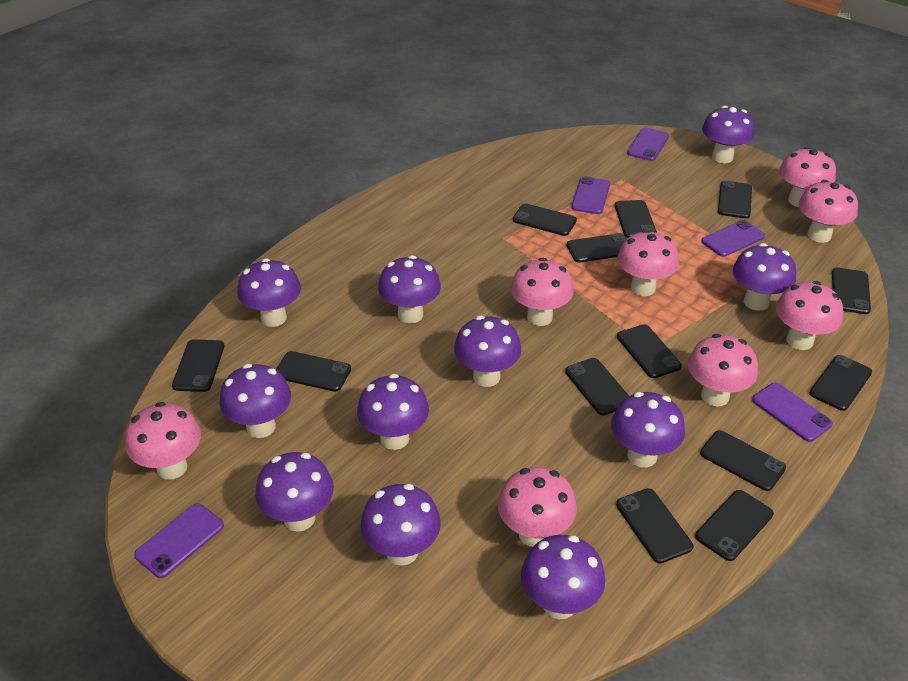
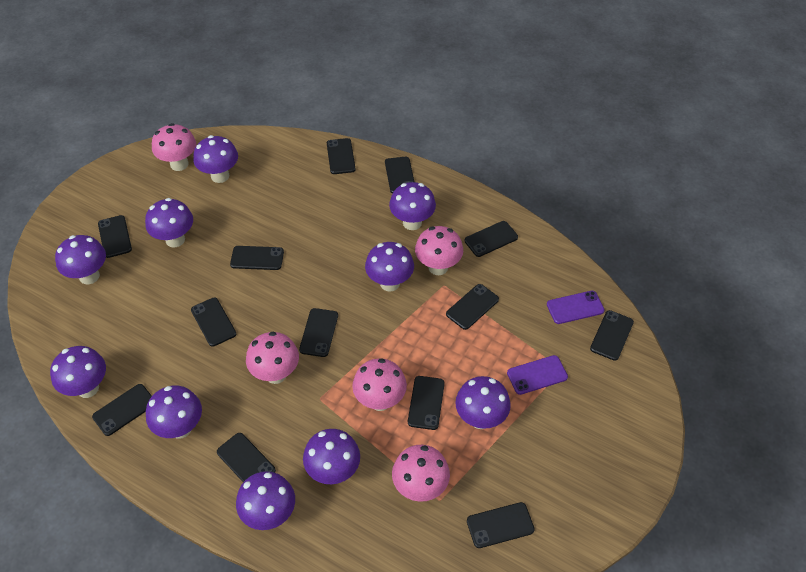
pink mushroom: [125,402,201,480] [498,467,577,547] [511,258,574,326] [617,230,679,296] [688,334,758,406] [776,281,843,350] [779,147,836,207] [798,180,858,243] = 8 -> [152,123,196,171] [246,332,299,384] [352,358,407,411] [392,445,450,502] [415,226,463,275] = 5
purple mushroom: [219,364,291,438] [237,258,301,327] [255,452,334,532] [357,374,429,450] [360,484,441,566] [378,255,441,323] [454,316,521,387] [521,535,605,620] [611,392,685,467] [702,106,755,163] [733,243,796,311] = 11 -> [50,346,106,398] [55,235,106,284] [145,198,193,247] [146,385,202,439] [193,135,238,183] [236,471,295,530] [303,429,360,484] [365,242,414,292] [389,182,436,230] [455,376,511,429] = 10
purple phone: [134,503,224,578] [571,176,610,214] [627,128,669,161] [701,220,765,257] [752,382,833,442] = 5 -> [507,355,568,395] [547,291,605,324] = 2

